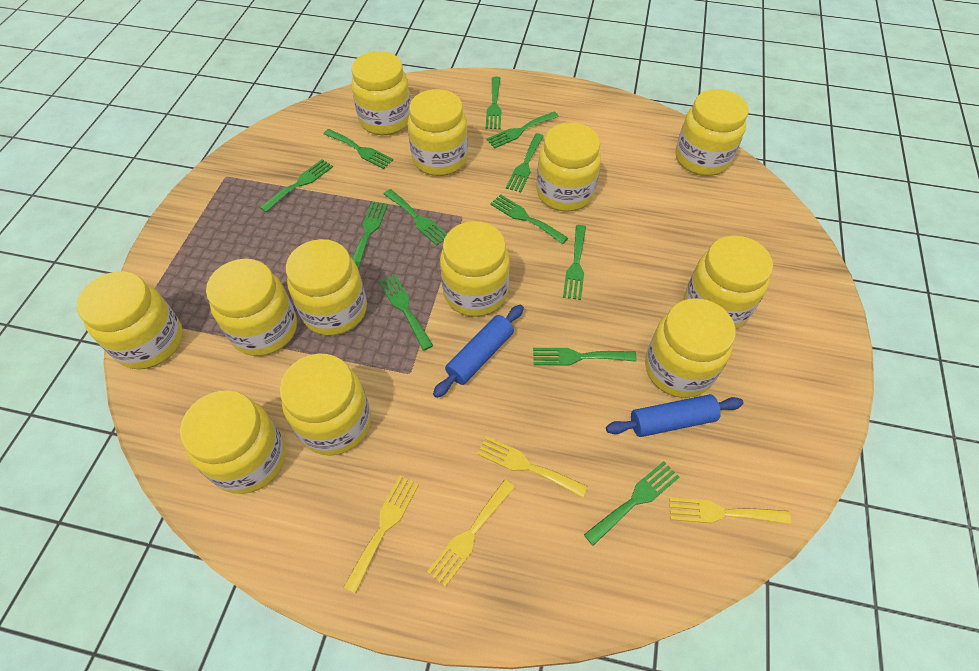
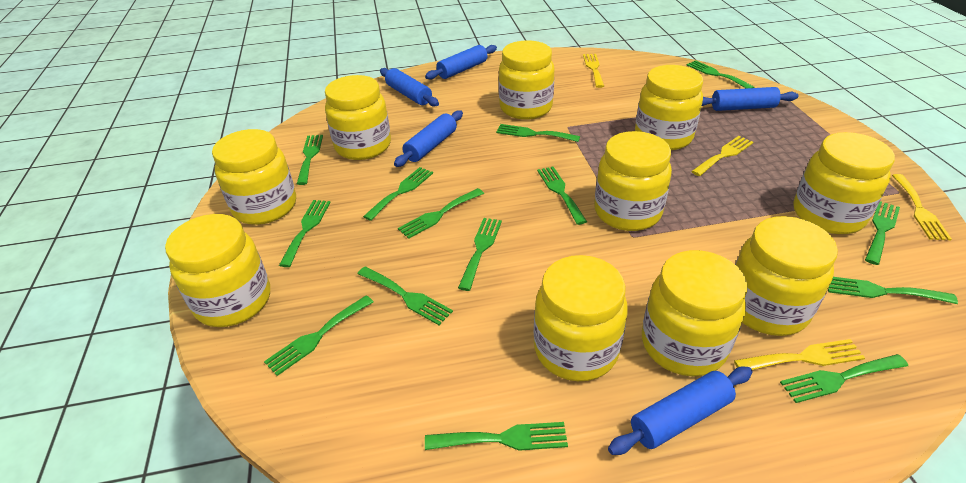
blue rolling pin: [433,305,524,398] [606,394,743,437] = 2 -> [380,68,439,107] [394,110,463,167] [425,45,497,80] [608,367,753,455] [702,87,799,111] = 5
green fork: [260,159,333,212] [324,129,393,169] [352,202,388,270] [379,274,433,351] [384,189,447,246] [486,77,502,129] [486,112,559,148] [490,194,568,244] [506,133,544,192] [533,348,637,366] [563,225,586,300] [584,461,679,546] = 12 -> [264,295,373,376] [279,200,331,267] [297,135,323,185] [357,266,453,325] [363,167,433,221] [398,188,484,239] [425,422,568,451] [458,218,502,291] [496,124,580,142] [537,167,587,225] [687,60,754,88] [780,354,908,403] [828,277,958,304] [865,201,900,265] = 14
yellow jar: [77,271,183,369] [180,390,286,494] [206,259,297,356] [280,354,371,456] [286,239,367,336] [351,51,411,135] [408,89,468,176] [440,221,510,317] [536,122,601,212] [645,298,736,398] [675,89,749,176] [684,235,773,329] = 12 -> [165,214,270,327] [212,129,296,225] [325,75,391,160] [499,41,554,120] [534,255,628,381] [594,131,672,231] [635,65,703,150] [642,250,747,376] [735,216,838,336] [793,132,895,234] = 10

